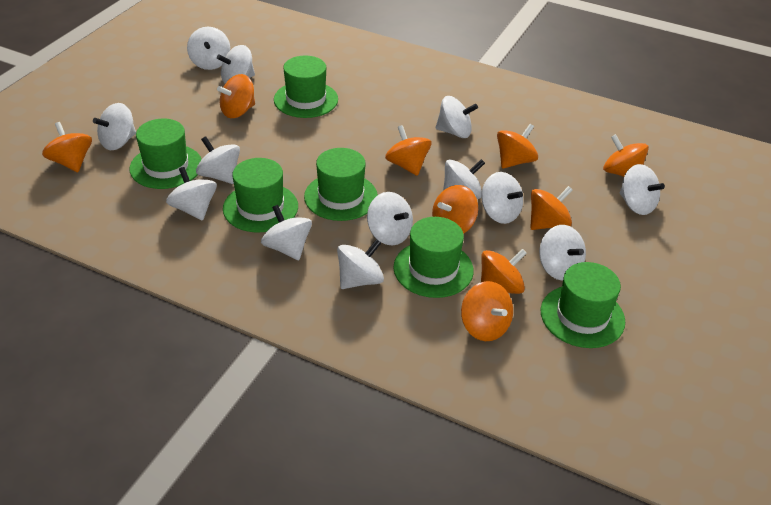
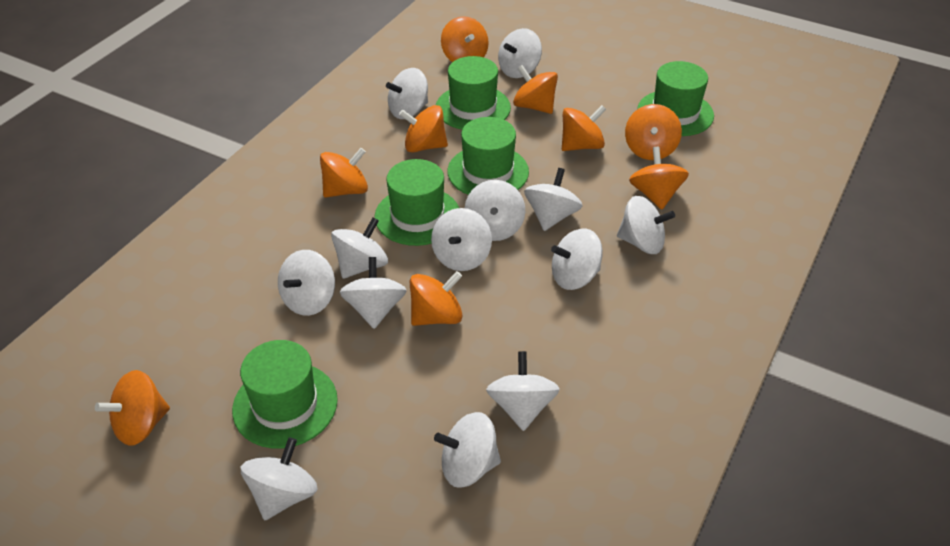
green hat: [130,118,202,189] [223,158,298,233] [274,56,338,118] [304,148,378,221] [394,217,474,298] [541,262,625,348] = 6 -> [232,340,338,449] [375,159,459,246] [436,56,511,130] [447,117,529,195] [637,61,714,136] = 5

